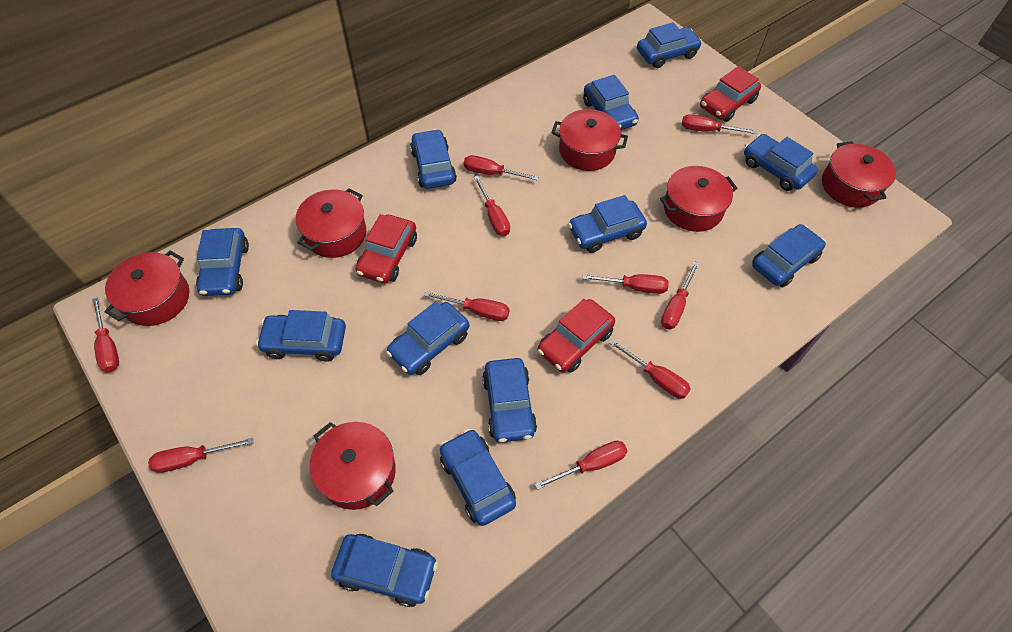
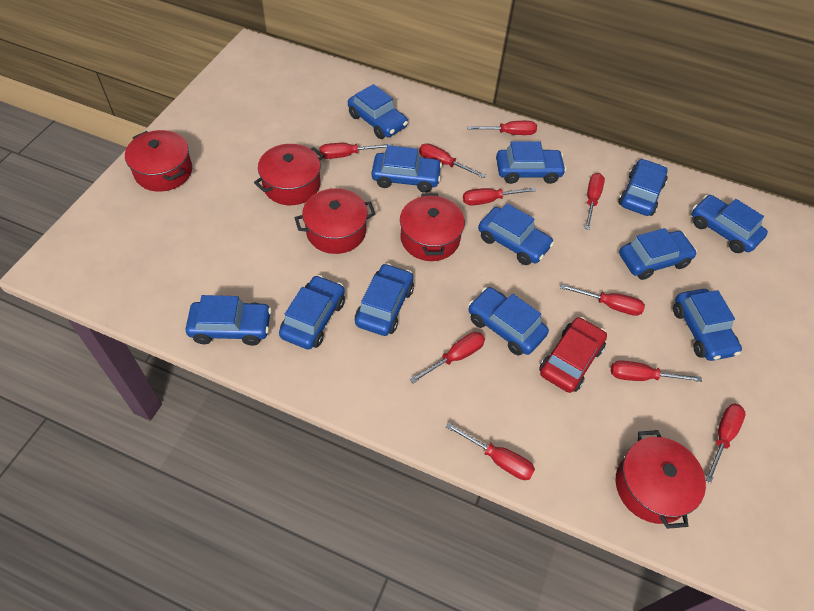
red car: [355,214,417,283] [538,299,615,373] [700,66,761,122] = 3 -> [539,317,607,393] = 1
red pot: [104,250,189,326] [296,188,366,258] [309,422,396,510] [552,109,628,171] [660,166,738,232] [822,141,896,208] = 6 -> [125,130,192,192] [254,144,324,205] [295,188,375,254] [400,194,465,261] [616,430,706,529] = 5

